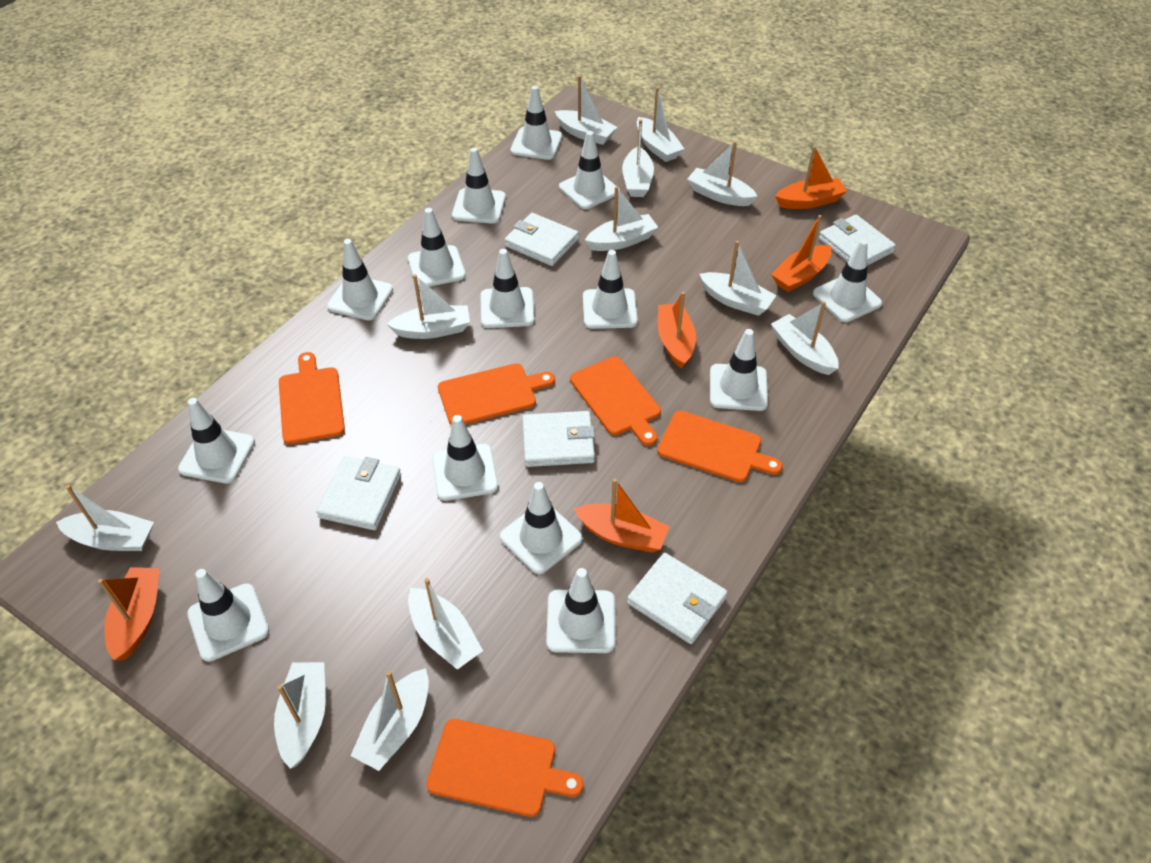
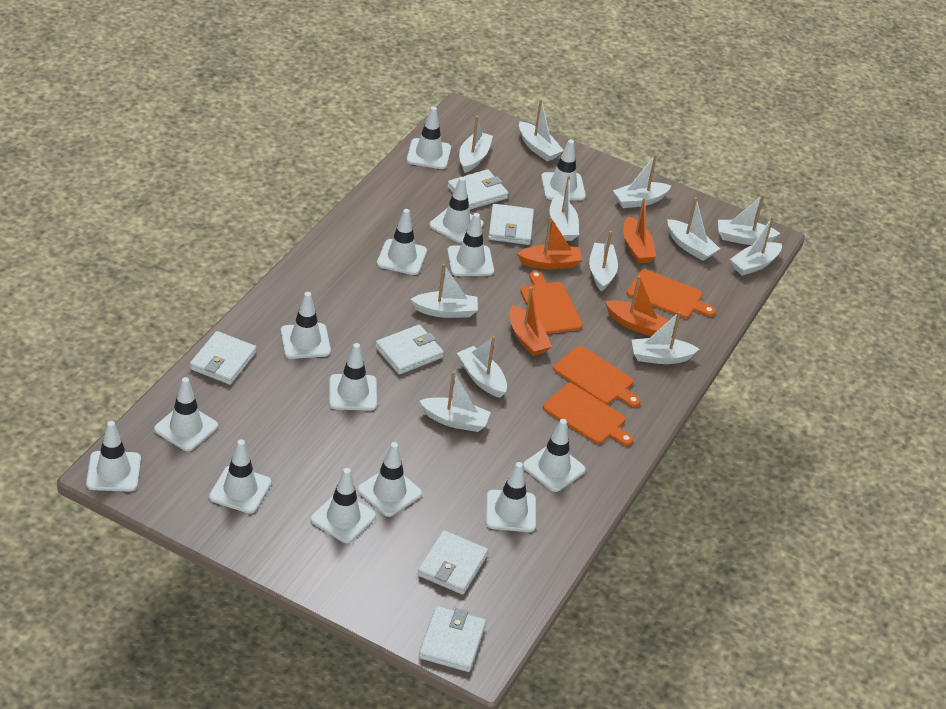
orange boat: [98,567,160,660] [574,478,670,552] [658,292,696,369] [771,215,831,292] [775,146,847,209] = 5 -> [510,287,552,356] [517,217,582,269] [605,276,669,336] [623,197,656,263] = 4
orange cutting board: [279,352,345,444] [426,719,583,817] [438,363,555,425] [570,356,661,446] [657,410,783,482] = 5 -> [520,270,583,334] [543,383,634,446] [553,346,641,407] [627,269,716,318] = 4
white wallet: [316,456,401,530] [504,213,579,266] [522,411,595,467] [627,553,728,644] [819,215,896,266] = 5 -> [190,331,257,385] [375,325,444,375] [417,530,488,595] [419,606,486,672] [447,169,509,210] [488,204,534,245] = 6

